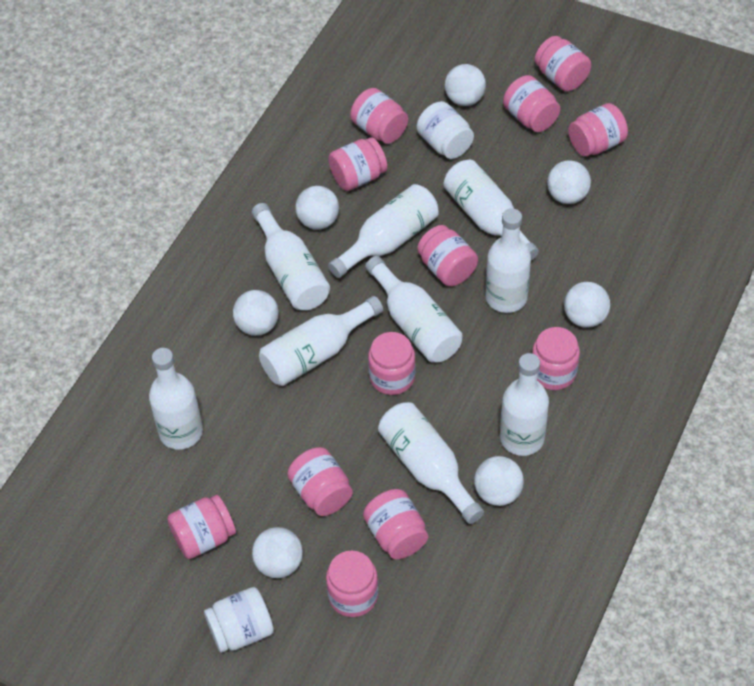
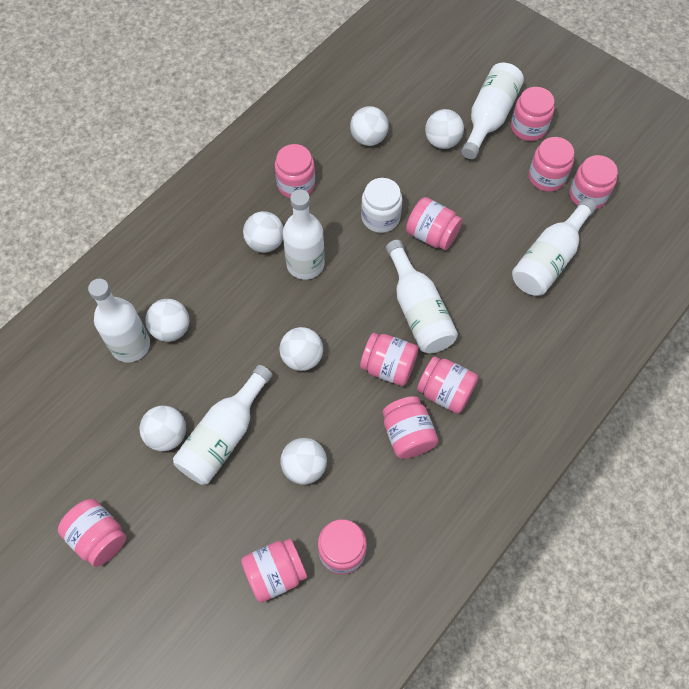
pink jar: [167,495,236,559] [287,447,353,516] [326,551,379,617] [328,137,387,191] [350,88,408,144] [363,489,428,559] [368,332,416,395] [417,225,478,286] [503,75,560,132] [532,327,580,390] [535,36,591,91] [568,103,628,157] = 12 -> [58,499,126,567] [241,539,307,603] [275,144,315,198] [318,519,367,575] [360,333,418,386] [383,396,439,459] [406,197,463,250] [417,356,478,414] [511,87,554,141] [529,137,574,192] [570,155,618,209] = 11
white bottle: [149,348,203,450] [252,203,330,310] [259,296,383,386] [328,184,438,278] [365,256,463,363] [378,402,484,524] [444,160,539,261] [485,208,531,313] [500,353,549,456] = 9 -> [88,279,150,363] [173,365,273,485] [283,190,325,280] [386,240,458,354] [461,63,524,159] [512,198,596,296] = 6
white jar: [204,587,274,653] [417,101,474,159] = 2 -> [361,178,402,233] = 1

